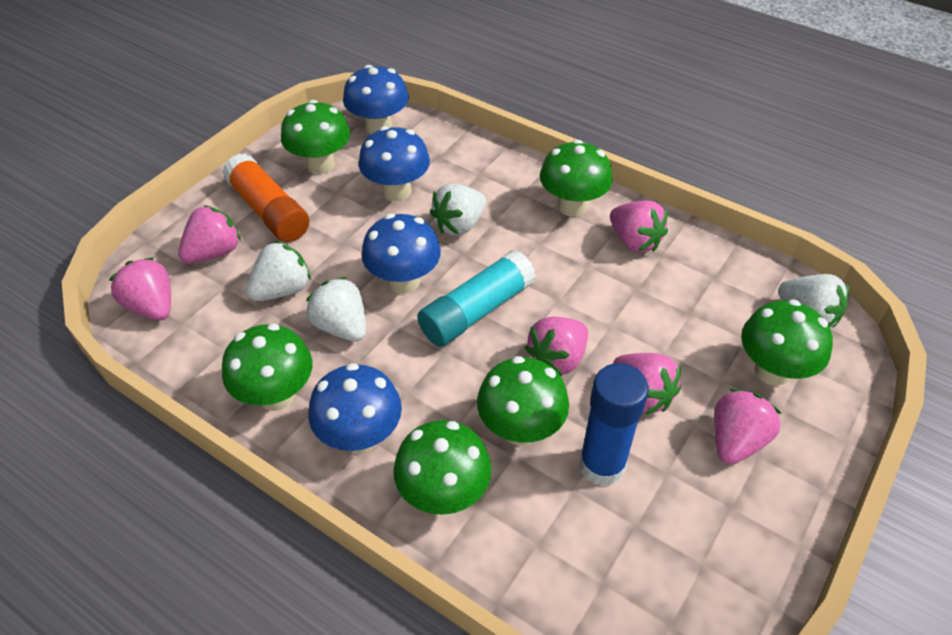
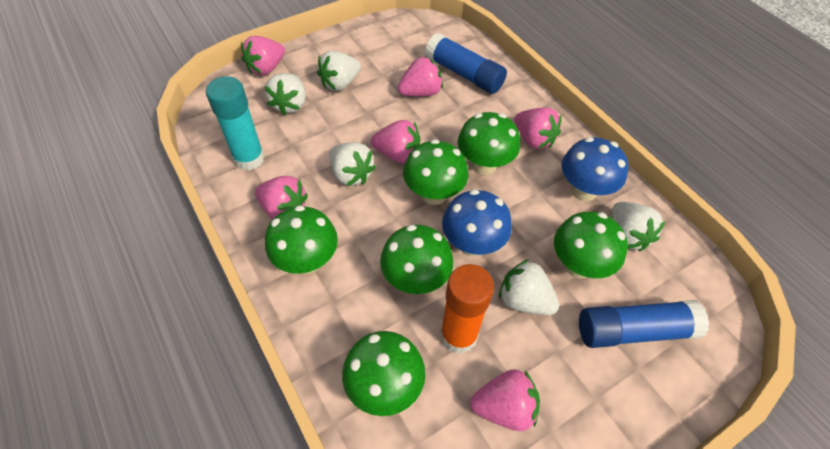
blue glue stick: [579,363,649,486] = 1 -> [425,33,507,94] [579,300,709,348] = 2
blue mushroom: [308,363,402,454] [343,65,409,134] [359,126,430,201] [361,214,441,294] = 4 -> [442,189,512,256] [562,137,628,201] = 2
white strawberry: [246,241,311,301] [306,277,366,341] [430,184,486,236] [778,274,849,328] = 4 -> [264,73,306,115] [317,51,361,91] [330,142,376,186] [499,259,559,315] [612,202,665,251] = 5

